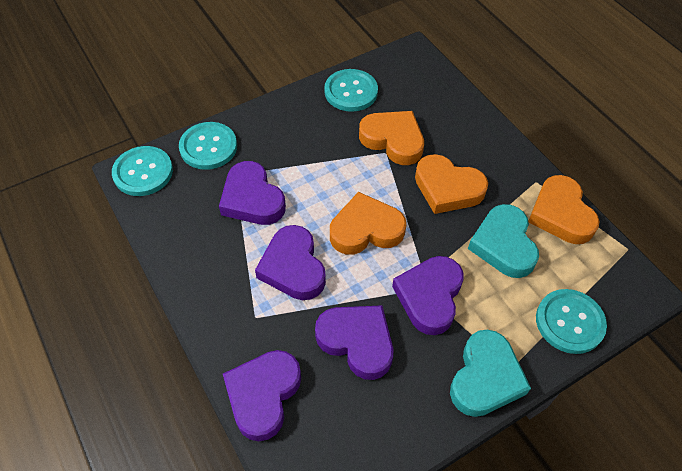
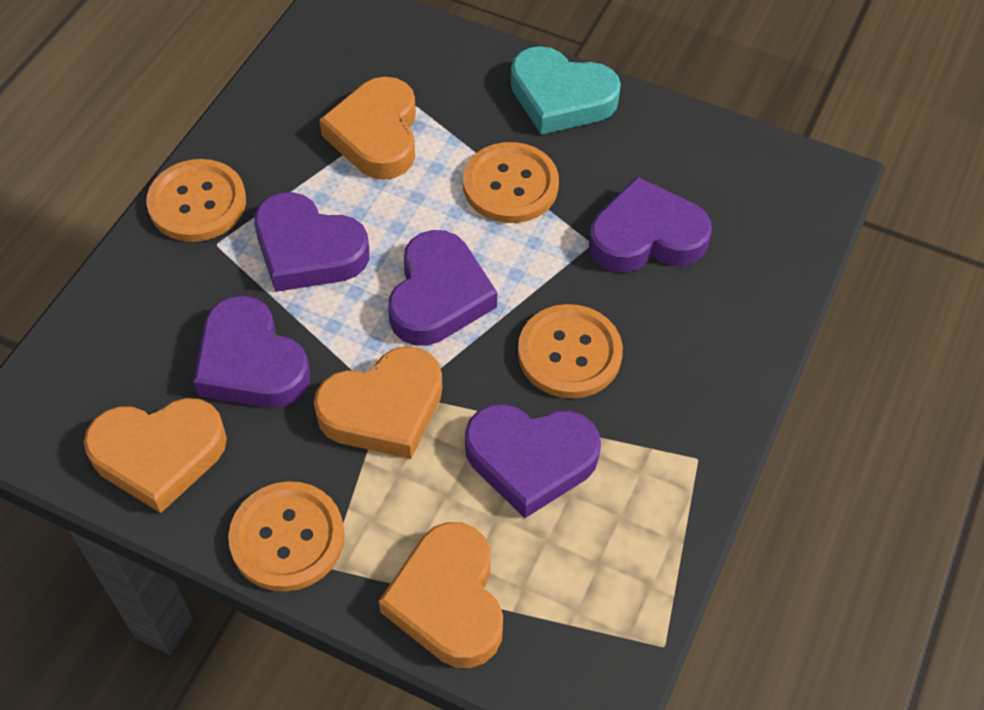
orange button: none = 0 -> [146,159,246,242] [228,481,345,592] [463,142,559,223] [518,304,623,398] = 4
turquoise button: [112,146,173,196] [179,122,237,170] [324,69,378,112] [536,289,607,354] = 4 -> none = 0
turquoise heart: [450,330,531,417] [468,204,539,278] = 2 -> [511,46,621,135] = 1

